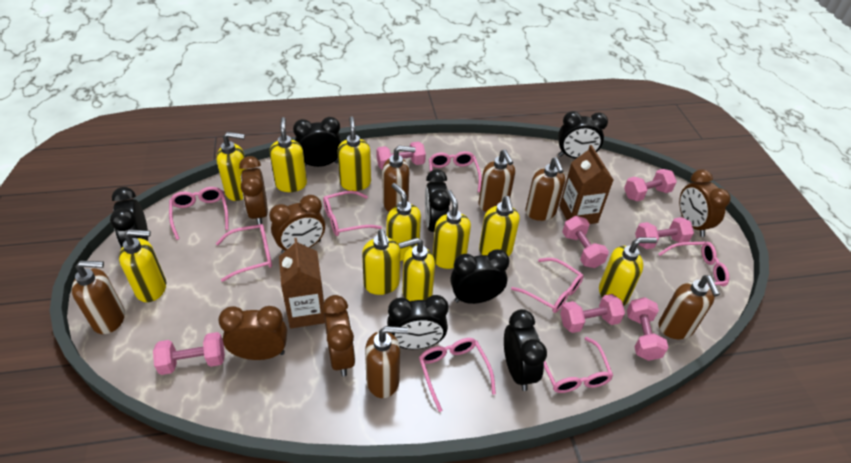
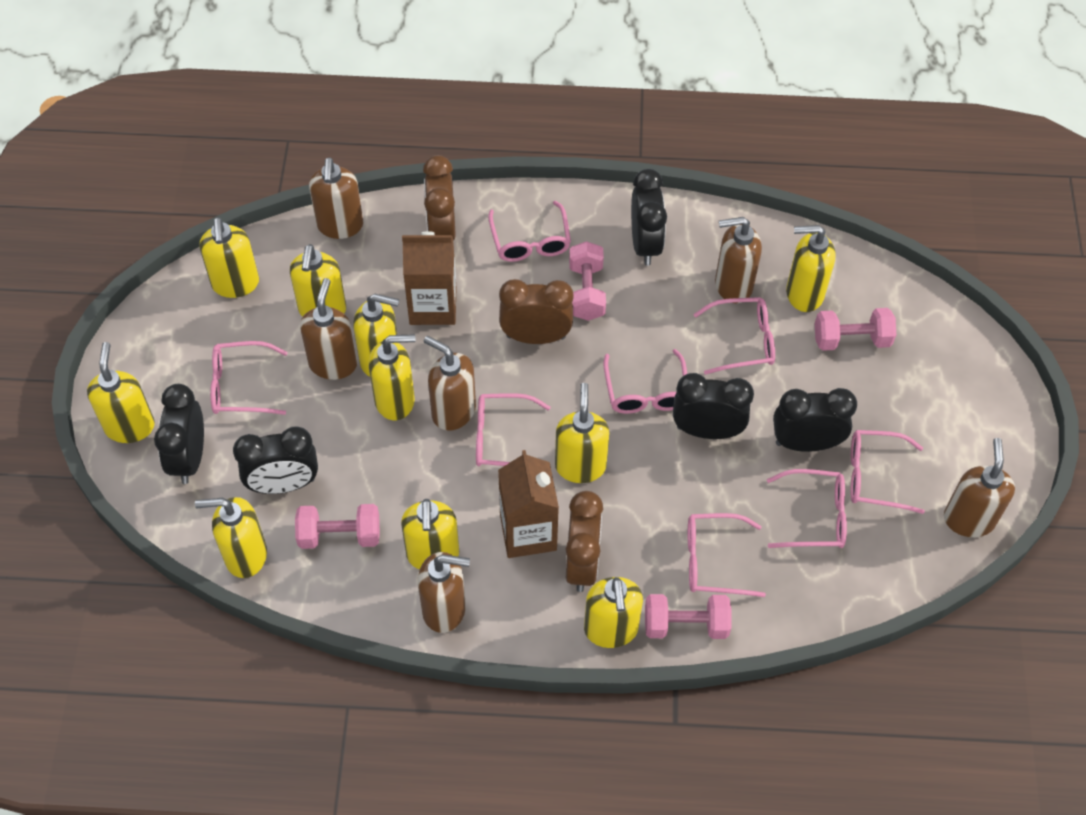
black clock: [110,187,148,248] [293,117,341,167] [387,295,449,349] [425,169,451,232] [450,249,510,304] [504,309,547,391] [558,111,608,159] = 7 -> [154,384,204,484] [233,426,318,494] [631,169,667,266] [673,373,754,439] [773,388,857,452] = 5
brown clock: [218,306,287,360] [239,156,268,225] [269,195,325,253] [322,295,356,377] [679,169,731,237] = 5 -> [423,155,456,240] [499,279,574,344] [566,491,603,592] = 3
pink dumbbell: [153,332,225,375] [376,141,426,170] [560,294,625,333] [562,216,609,268] [624,169,677,201] [627,297,669,361] [635,217,694,249] = 7 -> [295,504,380,549] [569,241,606,321] [645,594,732,639] [815,308,896,351] = 4

